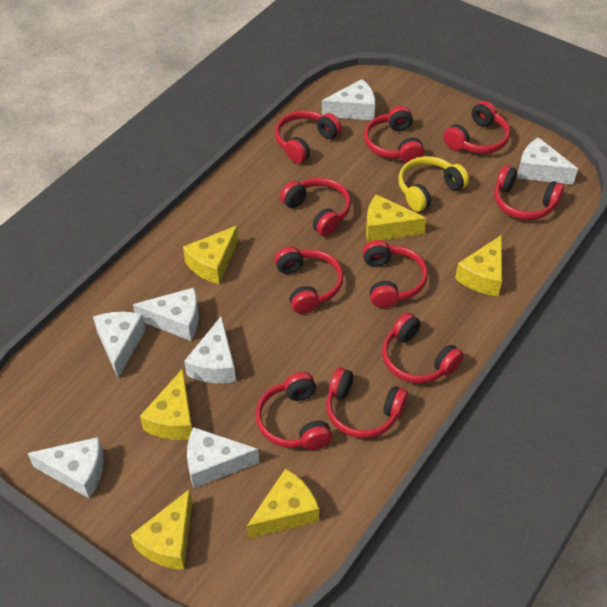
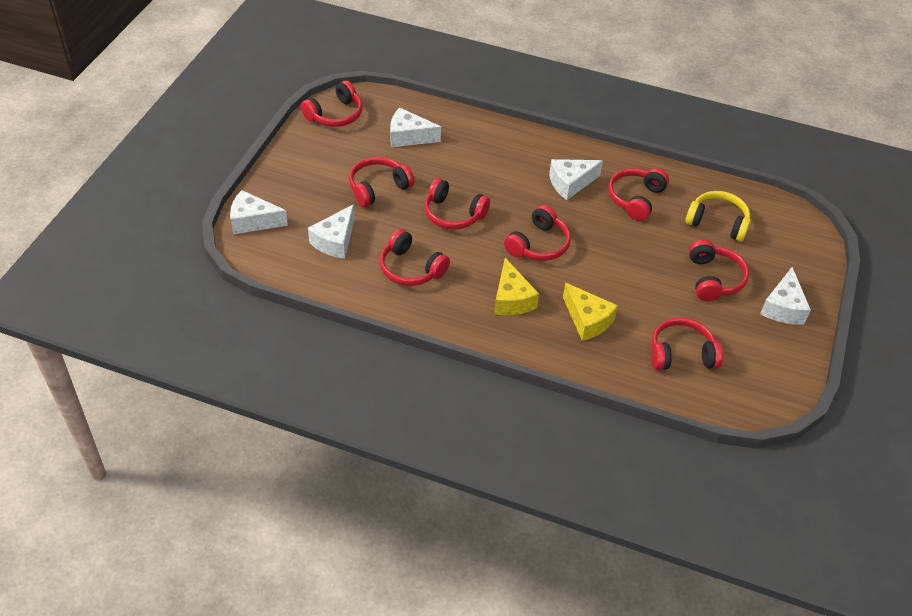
red headphones: [255,372,332,450] [274,247,343,314] [275,110,342,164] [280,178,351,236] [326,367,408,438] [363,240,428,308] [364,106,424,163] [382,312,464,383] [444,101,510,154] [494,165,564,220] = 10 -> [301,81,363,127] [349,157,414,207] [380,229,450,286] [424,178,490,230] [504,205,571,261] [608,168,669,221] [651,318,723,370] [689,240,749,301] = 8
white cheese: [28,437,104,498] [93,312,146,378] [133,288,199,341] [184,316,236,383] [187,427,259,488] [322,79,375,120] [517,137,578,185] = 7 -> [230,190,288,234] [308,204,354,259] [390,108,441,147] [549,159,603,200] [760,267,811,324] = 5
yellow cheese: [131,489,192,570] [140,368,192,440] [183,225,239,284] [247,468,319,539] [366,194,426,242] [455,235,502,296] = 6 -> [494,258,539,315] [563,283,618,341] = 2

